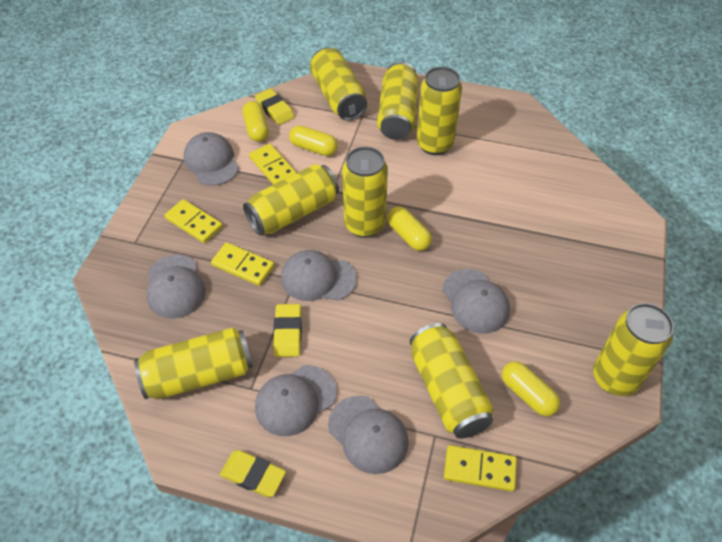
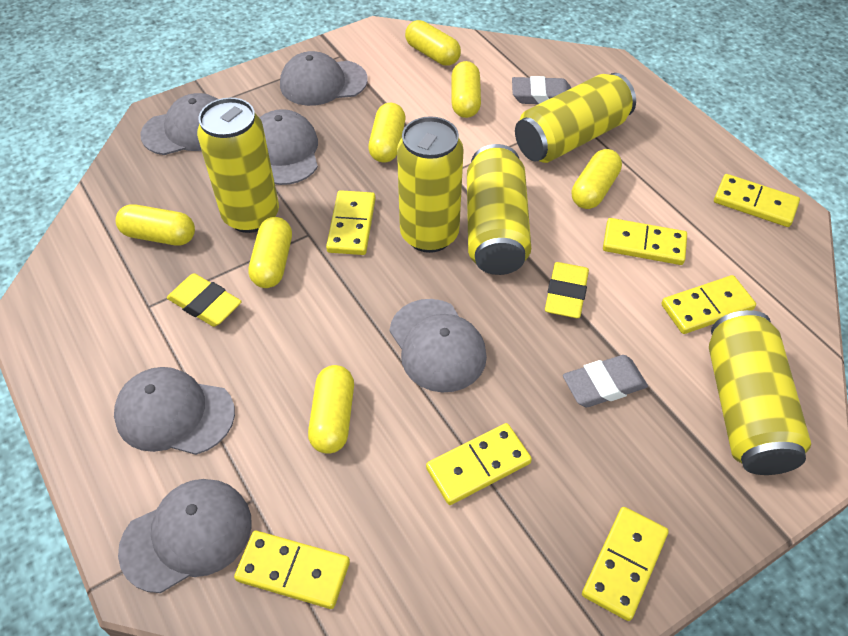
grey eraser: none = 0 -> [512,76,571,104] [563,355,648,407] = 2
yellow can: [134,327,253,399] [243,164,339,236] [310,48,367,121] [342,147,388,238] [377,62,419,140] [410,323,494,439] [416,67,462,155] [593,303,674,396] = 8 -> [197,98,279,233] [397,116,464,253] [467,144,531,275] [515,73,636,163] [709,310,811,475] = 5
yellow capsule: [243,101,269,142] [289,125,338,156] [387,206,432,251] [502,361,560,416] = 4 -> [116,204,195,246] [248,217,292,288] [308,365,354,454] [368,103,405,163] [405,20,461,66] [451,61,481,118] [572,149,622,209] = 7
yellow domino: [165,199,223,243] [211,242,274,286] [249,144,296,185] [444,445,517,492] = 4 -> [234,530,350,609] [326,190,376,255] [426,423,532,505] [582,507,669,621] [603,218,687,265] [661,275,756,334] [714,174,800,227] = 7
yellow eraser: [220,450,286,497] [255,89,295,125] [273,304,302,357] = 3 -> [167,273,242,327] [545,262,589,318] = 2

